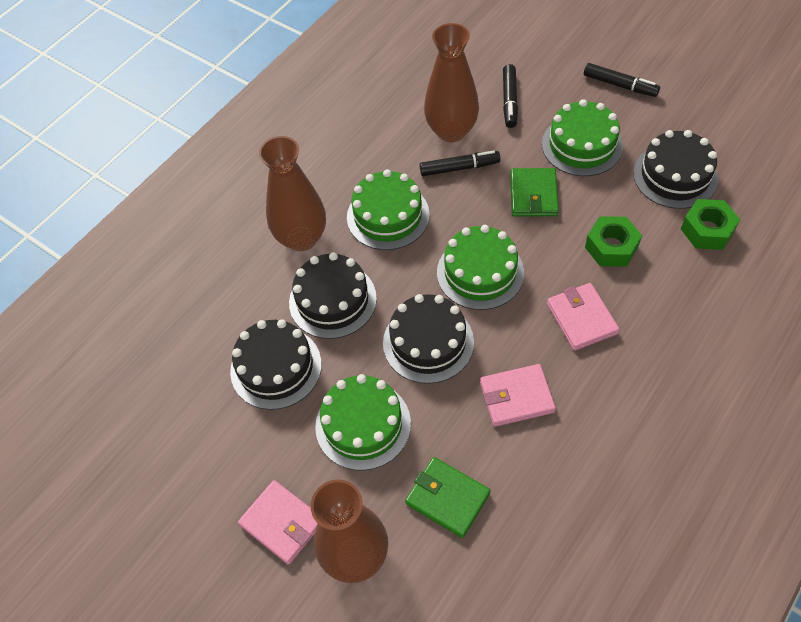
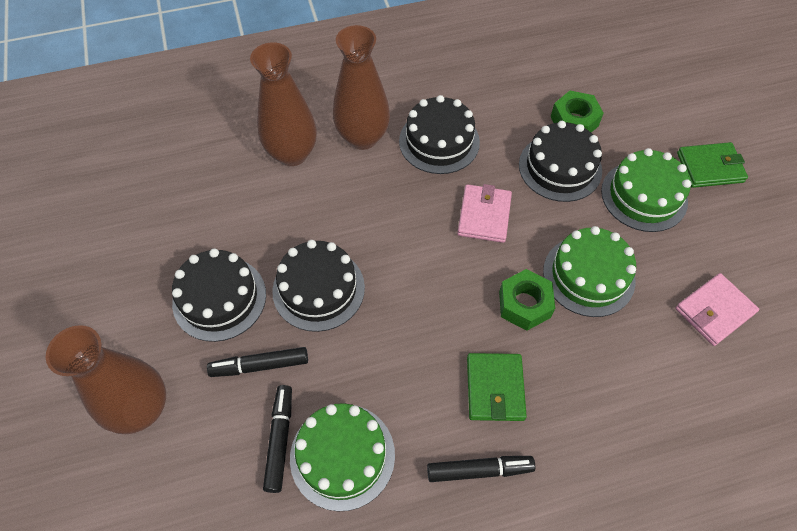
green cake: [315,374,411,471] [347,169,430,250] [437,225,524,310] [542,99,623,176] = 4 -> [290,403,395,511] [543,226,636,317] [601,148,691,232] = 3
pink wallet: [238,480,317,565] [480,364,556,427] [547,283,620,351] = 3 -> [457,184,512,243] [675,273,759,346] = 2

